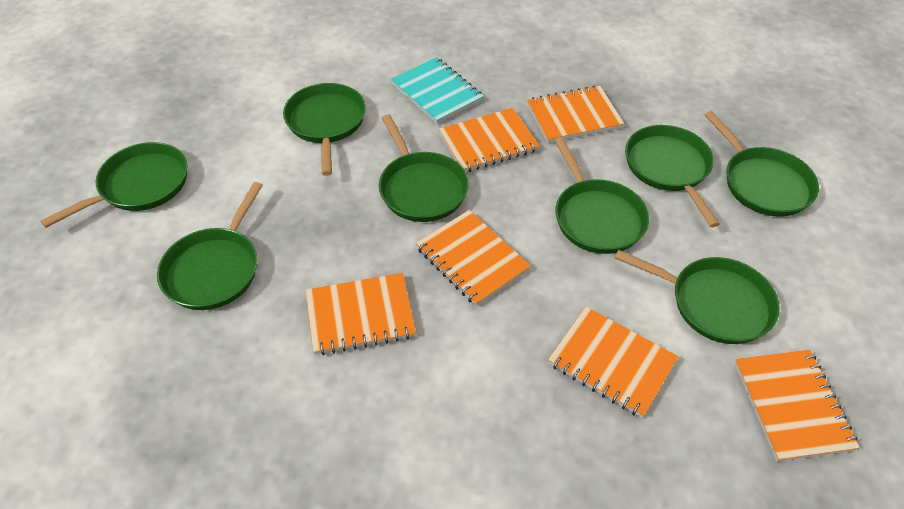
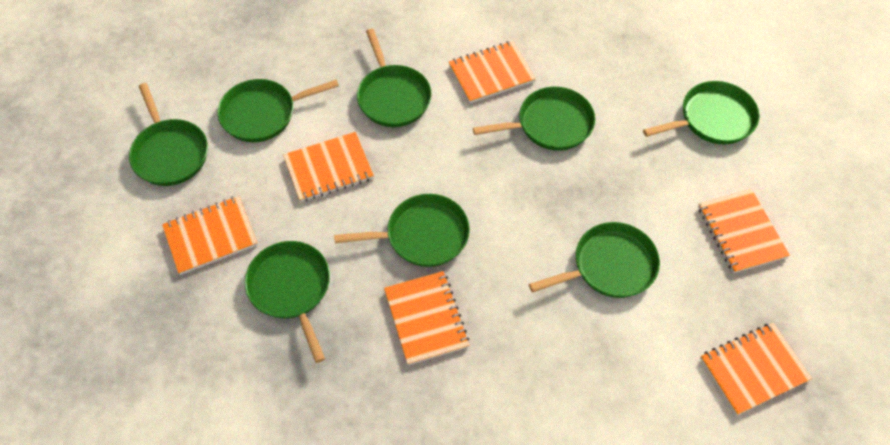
turquoise notebook: [391,57,484,124] = 1 -> none = 0

